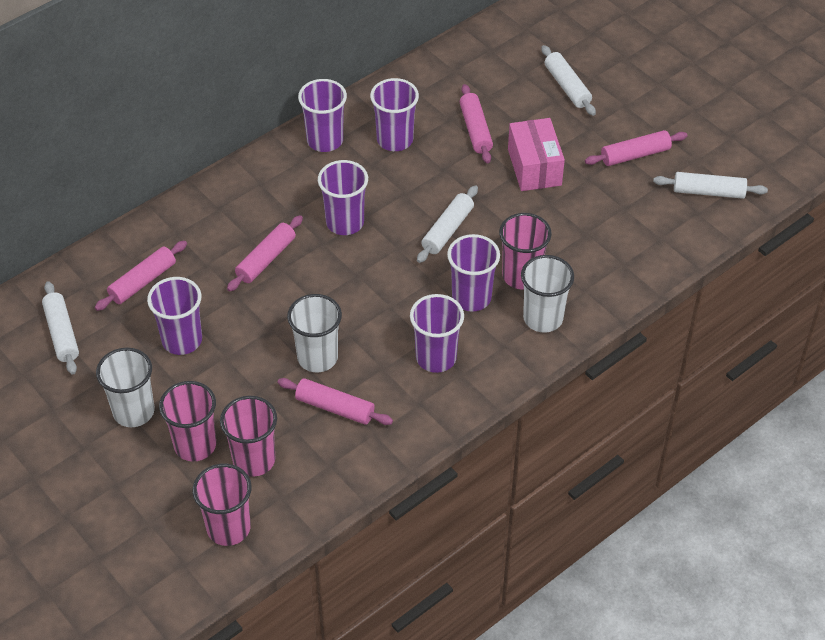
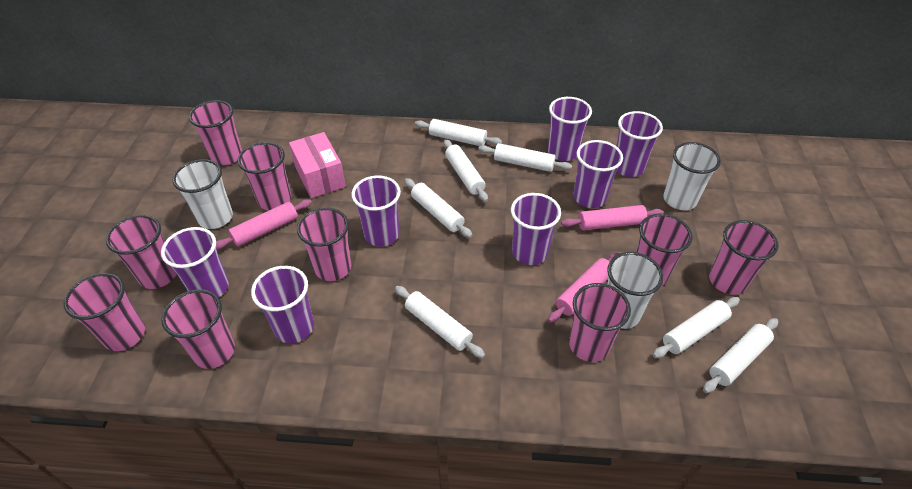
pink cup: [159,381,216,461] [192,464,252,546] [220,396,277,477] [499,213,552,289] = 4 -> [64,273,145,351] [106,215,176,289] [161,289,235,369] [189,100,242,165] [238,142,291,210] [297,208,351,281] [569,283,631,362] [636,214,693,286] [709,220,778,295] = 9
pink rolling pin: [95,241,187,311] [227,215,303,292] [277,378,393,425] [460,84,493,163] [585,130,688,166] = 5 -> [216,199,312,249] [548,253,619,323] [561,205,663,231] = 3
purple cup: [147,277,202,355] [298,79,347,152] [318,160,368,235] [370,78,419,151] [410,294,464,373] [447,234,500,312] = 6 -> [161,227,229,297] [251,266,314,343] [351,175,401,247] [511,193,561,265] [548,97,592,161] [573,140,623,208] [616,111,663,177] = 7
white rolling pin: [42,281,79,375] [417,185,478,263] [541,45,596,116] [653,172,768,199] = 4 -> [395,286,485,358] [405,178,473,238] [415,119,502,146] [444,139,488,202] [478,143,572,172] [653,297,740,358] [703,318,778,393] = 7

